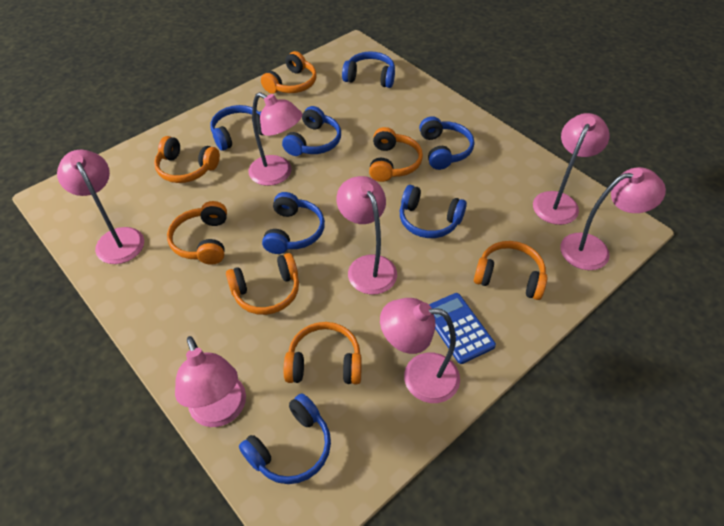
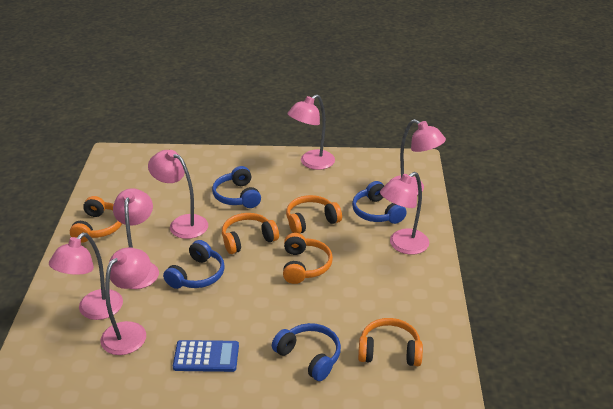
blue headphones: [210,105,263,151] [239,393,331,484] [262,192,325,254] [282,106,341,156] [342,51,395,88] [399,185,467,238] [419,116,474,170] = 7 -> [163,240,225,289] [212,166,261,208] [272,323,341,381] [352,181,407,224] = 4
orange headphones: [154,136,220,183] [167,201,227,265] [226,253,299,315] [261,51,317,94] [284,322,362,385] [369,127,423,182] [474,241,547,300] = 7 -> [70,196,122,242] [222,213,279,254] [283,233,333,284] [286,195,342,234] [358,318,423,366] = 5

